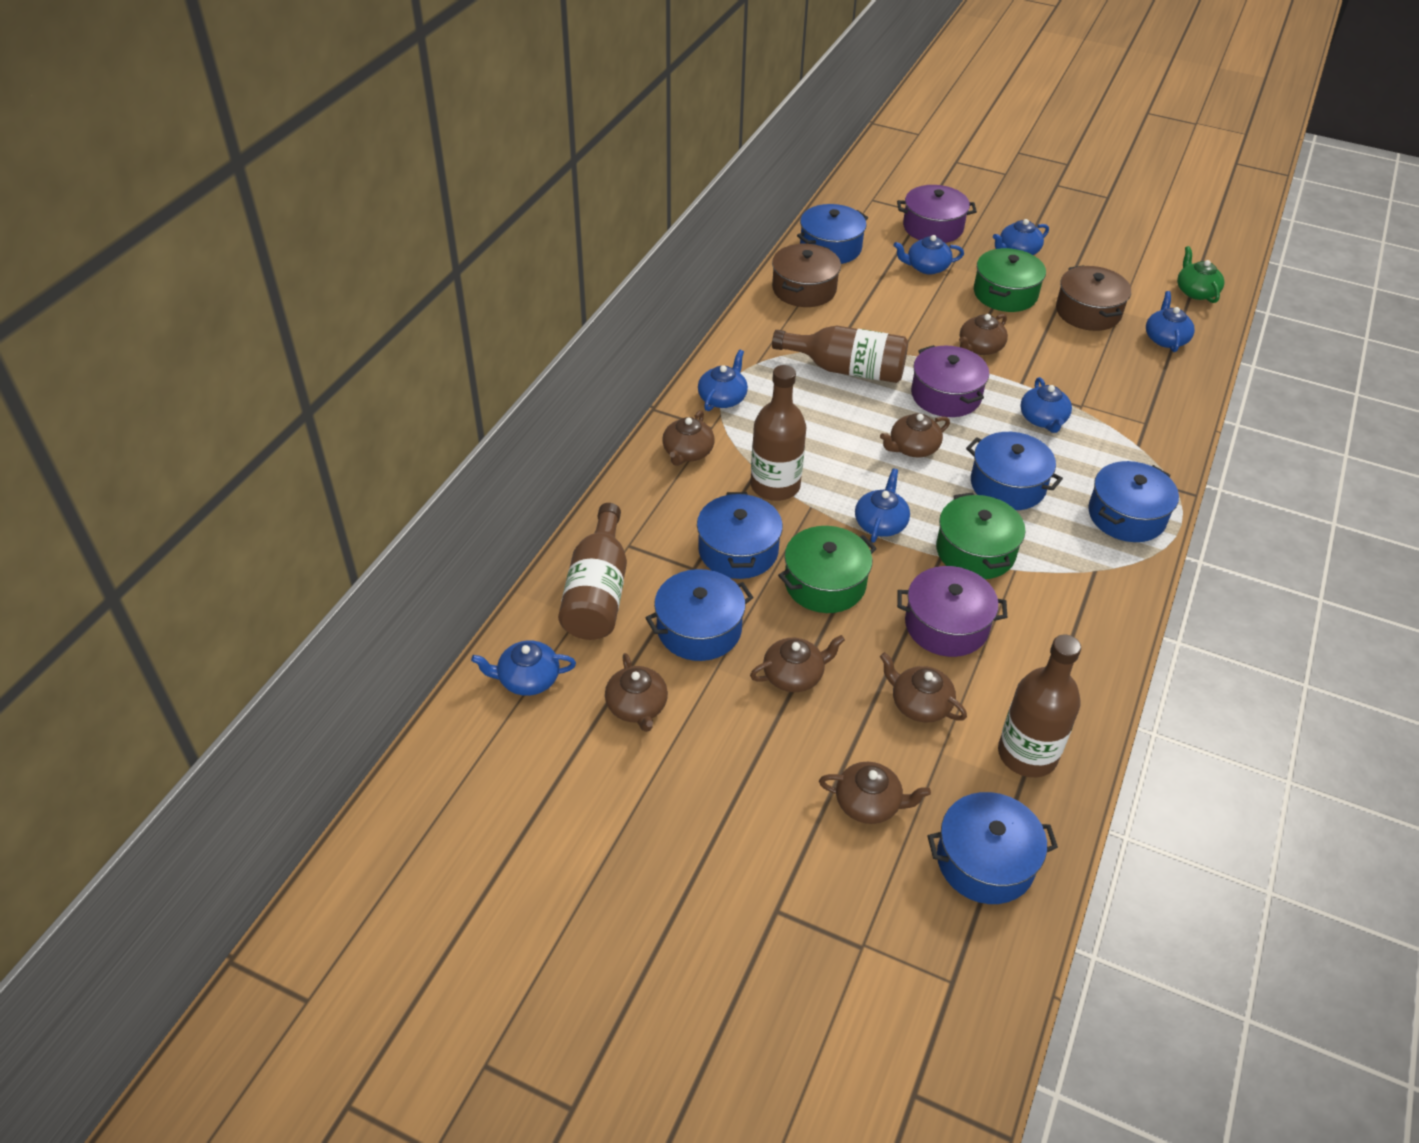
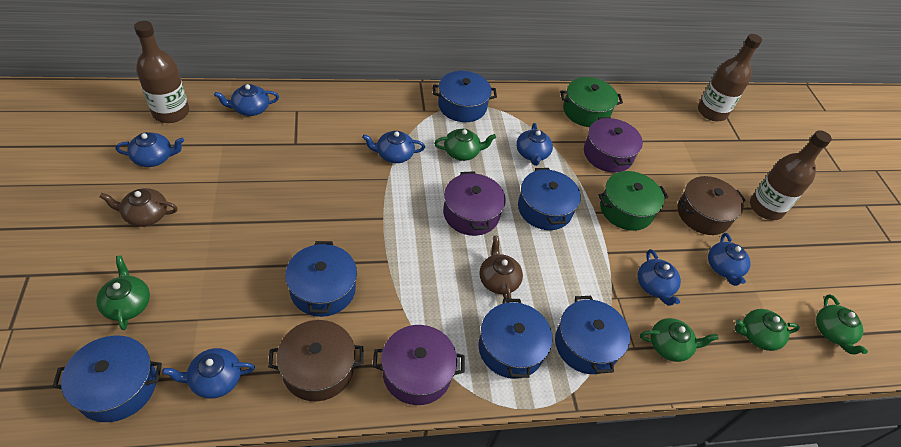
brown bottle: [558,503,627,640] [750,365,806,501] [772,326,908,383] [998,635,1081,777] = 4 -> [134,21,189,123] [698,34,762,121] [750,130,832,220] = 3
brown teapot: [605,653,668,732] [662,410,715,466] [750,635,845,692] [819,762,931,824] [880,413,950,457] [880,652,967,723] [959,314,1008,355] = 7 -> [100,188,178,227] [479,236,523,303] = 2
green pot: [778,526,877,613] [936,492,1025,579] [974,248,1046,312] = 3 -> [560,77,623,127] [598,171,668,231] = 2
green teapot: [1177,246,1224,303] = 1 -> [96,255,150,330] [434,129,496,161] [640,318,719,362] [735,309,800,351] [816,294,868,354] = 5

